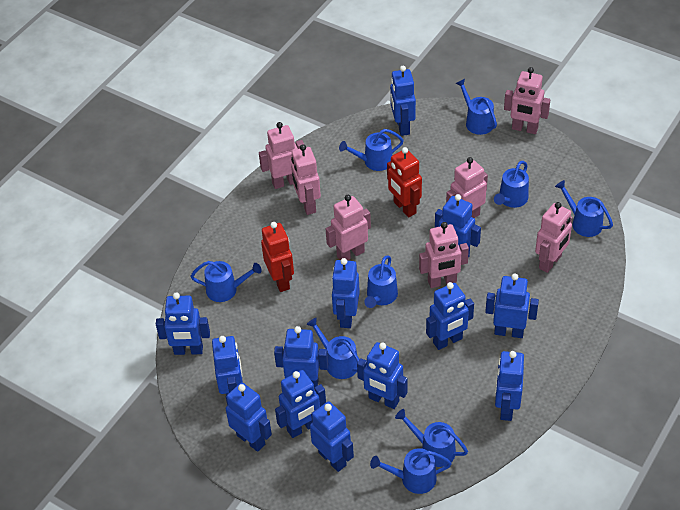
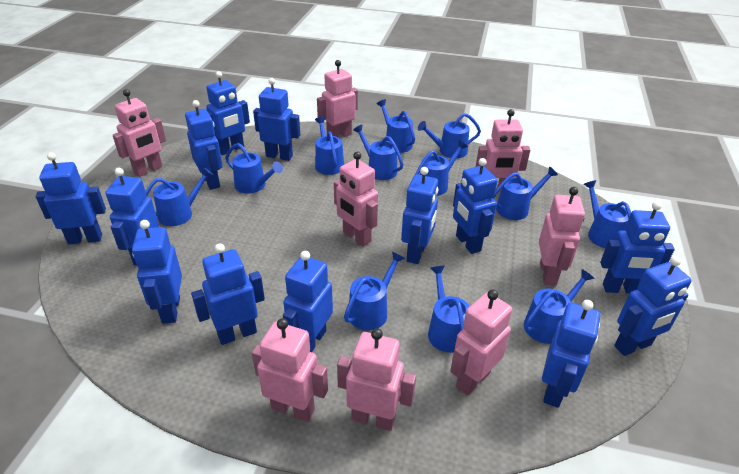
blue watering can: [190,261,262,302] [306,318,360,379] [339,129,404,171] [364,255,398,308] [370,448,452,494] [395,409,468,467] [456,79,497,135] [494,161,529,208] [555,180,613,237] = 9 -> [145,167,214,226] [225,143,283,194] [315,117,344,175] [344,251,405,330] [353,125,404,180] [377,99,415,153] [415,140,468,196] [418,113,481,159] [428,266,470,353] [493,166,558,220] [524,269,595,344] [584,180,631,248] = 12
pink robot: [259,122,304,189] [291,144,321,215] [326,195,371,261] [419,222,469,288] [446,157,488,218] [504,67,550,134] [535,202,572,273] = 7 -> [113,89,166,177] [252,318,328,422] [317,60,358,138] [334,152,378,247] [337,328,416,431] [450,290,512,396] [476,109,530,192] [539,187,585,285] = 8
red robot: [261,222,294,292] [387,147,422,217] = 2 -> none = 0

